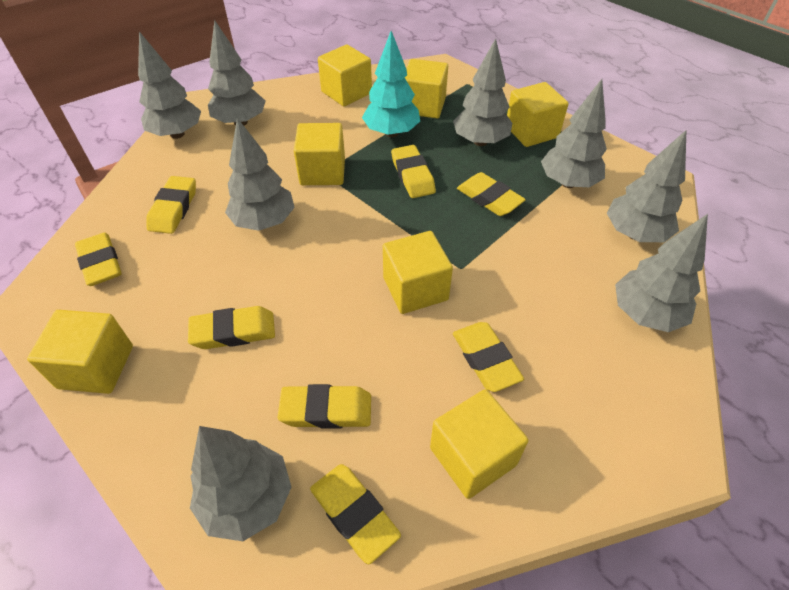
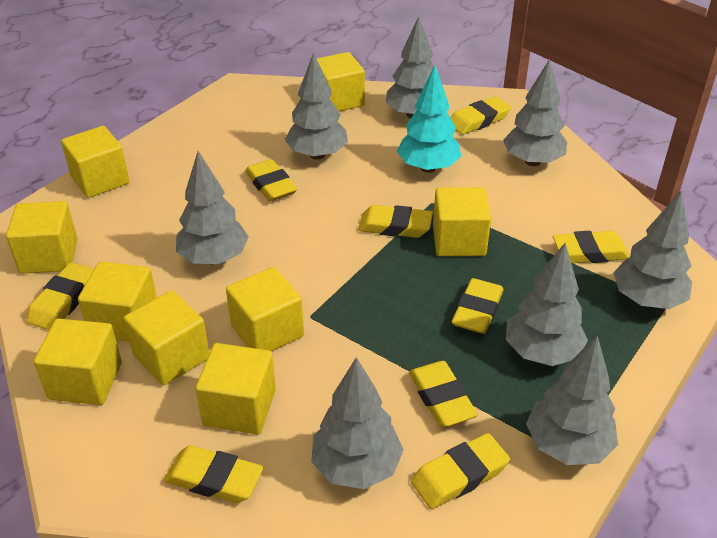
yellow cube: [27,310,133,394] [294,123,345,185] [318,45,372,106] [383,231,453,314] [405,59,448,118] [430,389,528,499] [507,82,569,147] = 7 -> [6,201,78,274] [34,318,122,405] [61,126,130,198] [78,262,157,342] [124,291,210,386] [195,343,276,434] [226,267,304,351] [316,52,365,111] [433,187,491,256] = 9
yellow eraser: [75,232,121,286] [146,176,196,234] [188,306,275,349] [278,384,371,429] [310,464,401,564] [391,145,436,198] [453,322,524,392] [457,172,526,216] = 8 -> [27,262,94,330] [164,445,263,503] [245,159,297,202] [358,205,433,238] [409,361,478,427] [411,433,510,509] [451,97,511,135] [452,278,504,334] [553,231,630,263] = 9

